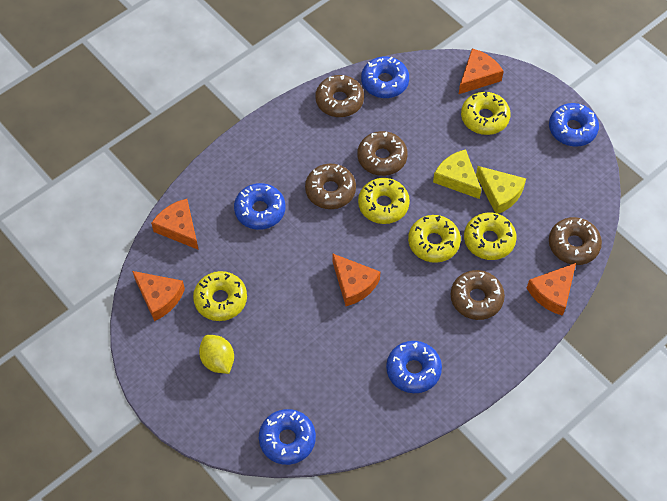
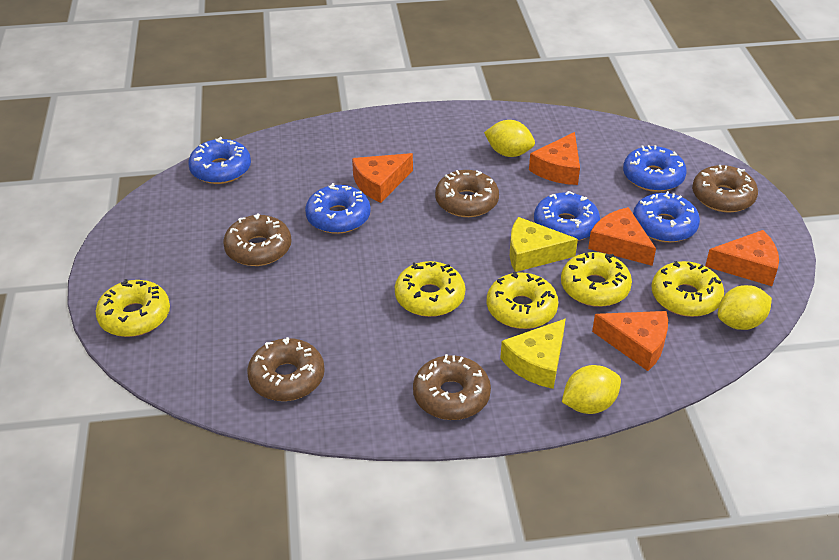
yellow lemon: [199,335,234,374] = 1 -> [484,120,535,157] [562,365,621,414] [718,285,772,330] = 3

